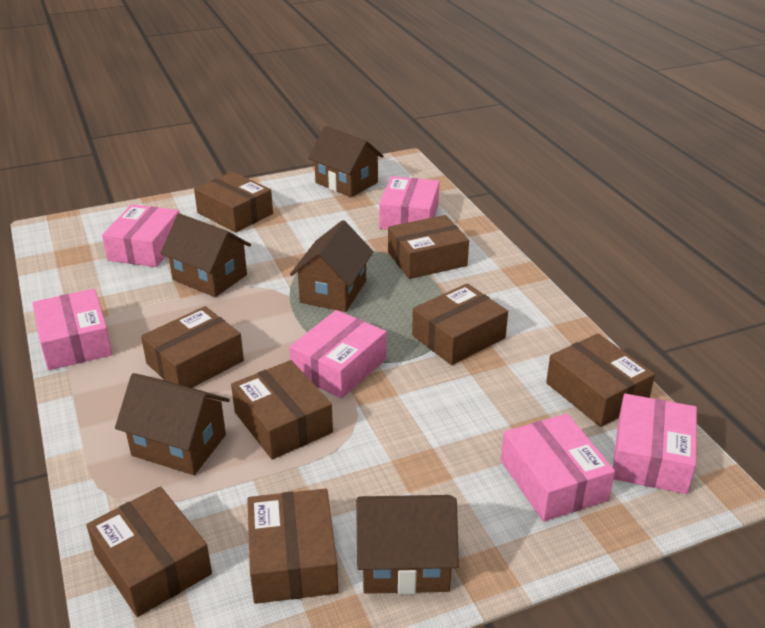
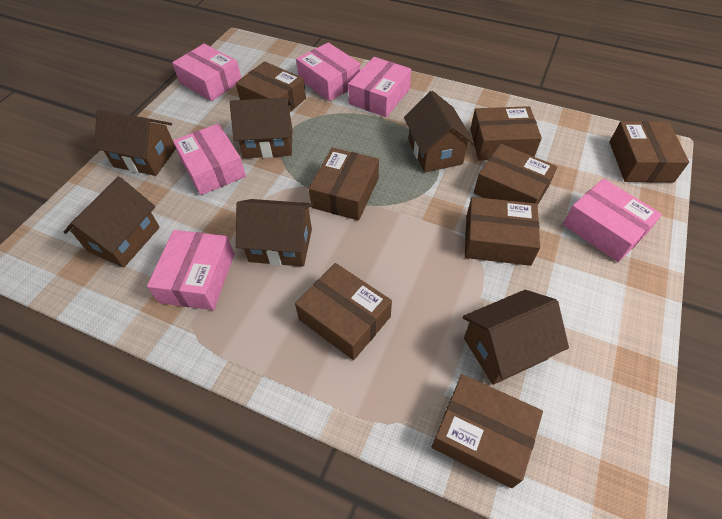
brown house: [115,373,230,475] [160,214,251,297] [290,220,373,312] [308,126,384,197] [356,495,459,594] = 5 -> [64,177,160,268] [94,109,176,176] [230,97,292,158] [236,199,313,267] [404,91,475,173] [462,290,569,385] = 6

